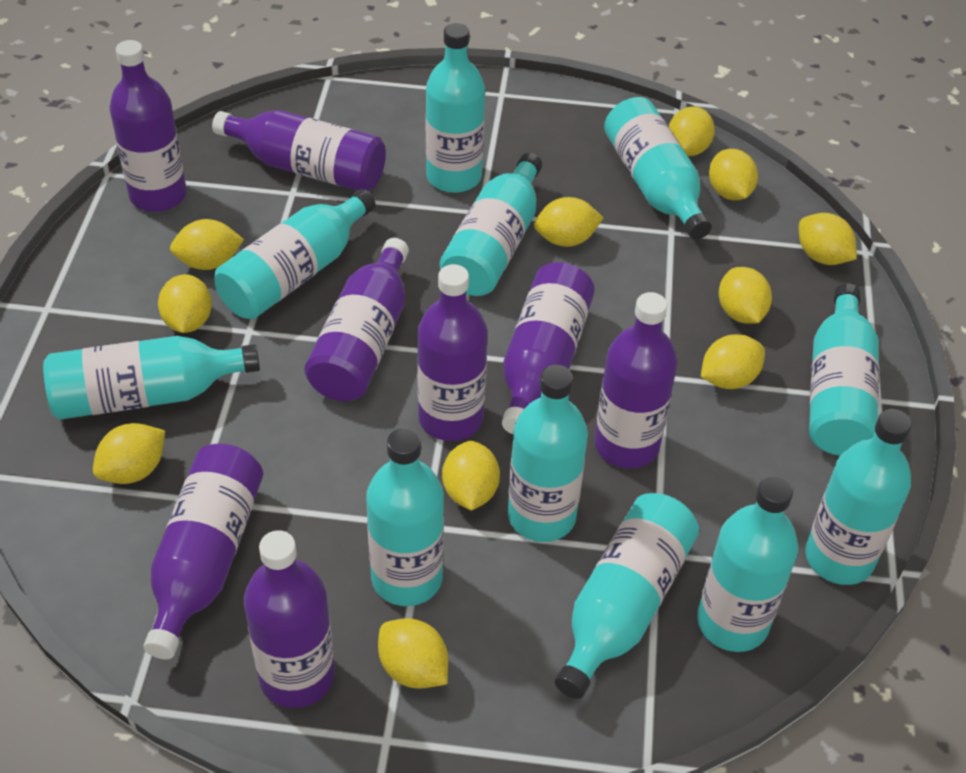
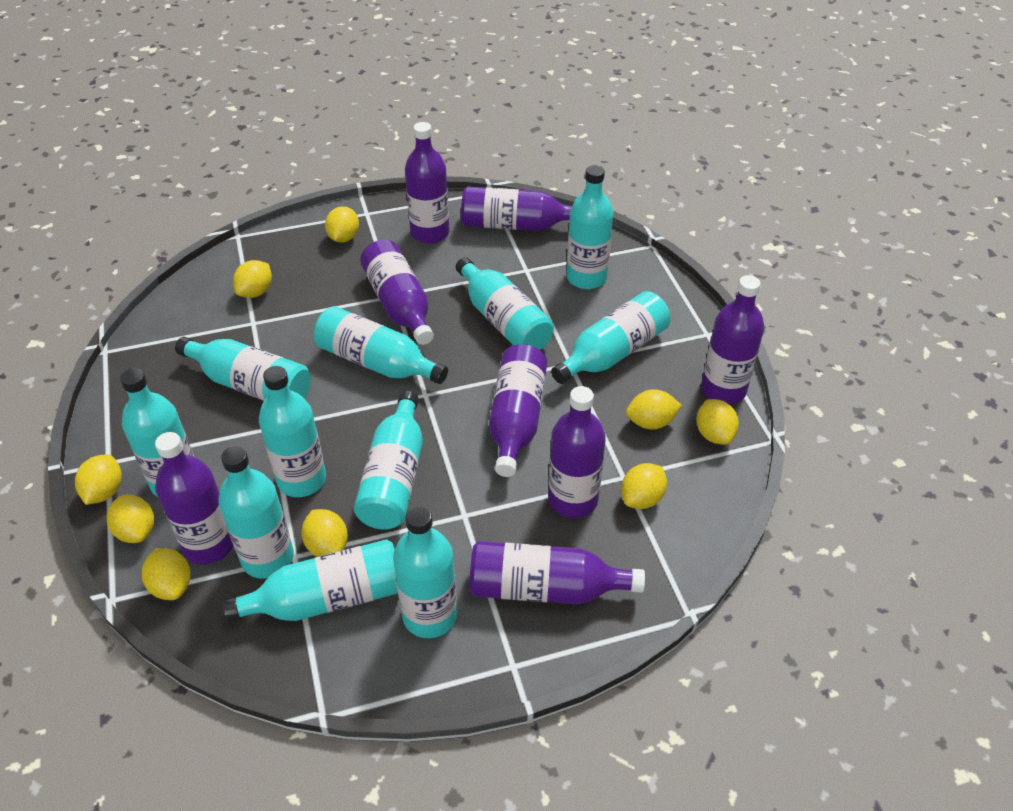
yellow lemon: [93,423,165,484] [158,274,212,333] [170,219,244,270] [378,618,448,689] [442,441,500,511] [534,197,603,247] [669,106,715,156] [701,334,765,389] [709,149,758,200] [719,267,772,324] [799,213,857,265] = 11 -> [75,454,122,505] [107,495,154,543] [142,548,191,600] [233,260,272,298] [301,509,348,557] [325,206,359,242] [621,463,667,509] [626,389,682,430] [697,399,739,445] = 9

